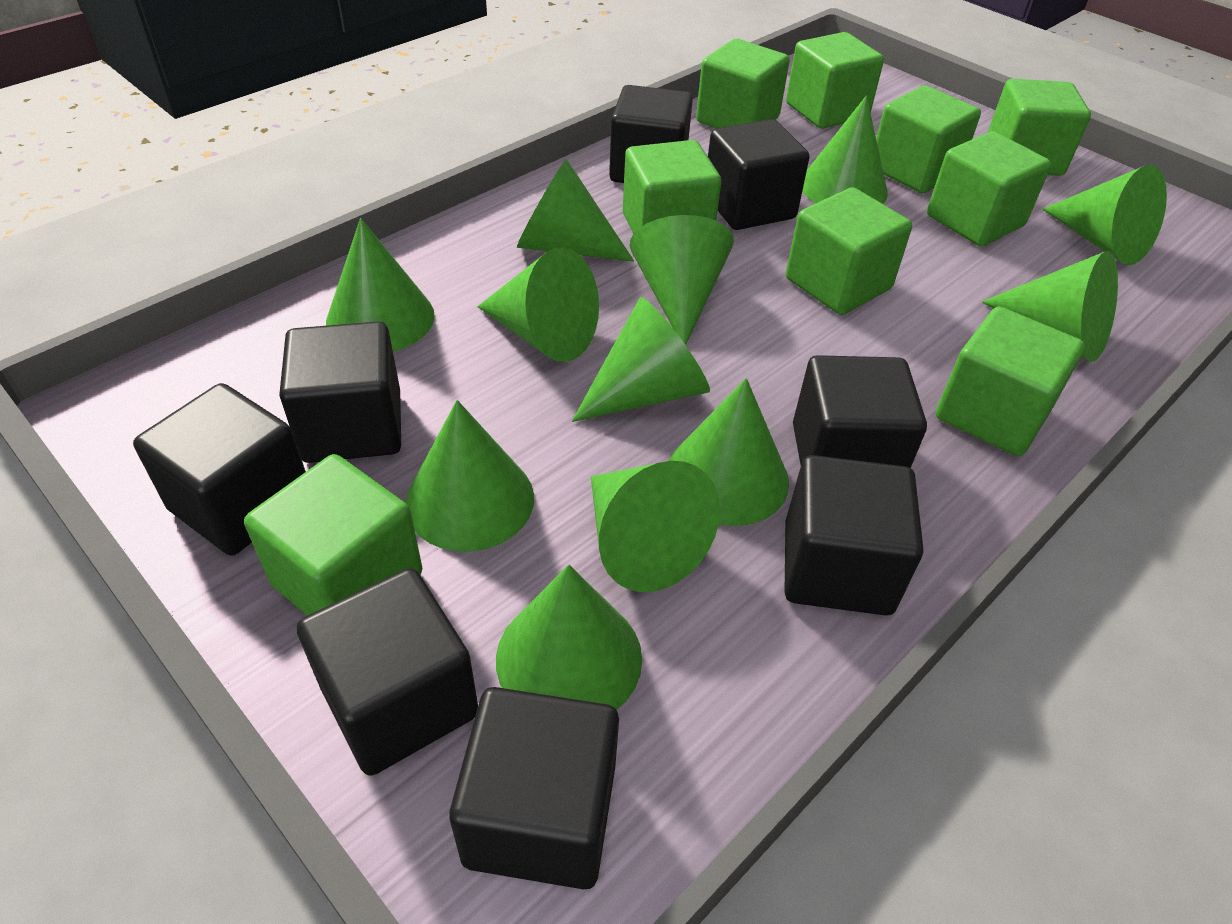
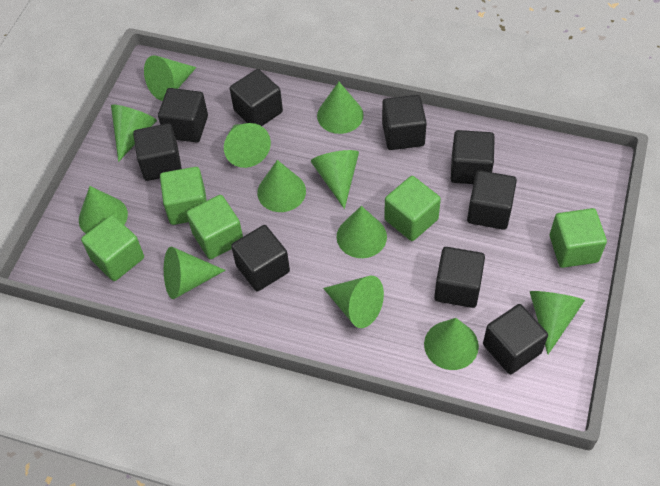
black cube: [133,383,306,556] [279,321,401,463] [297,568,478,776] [449,687,619,889] [609,85,693,183] [708,119,809,230] [784,455,923,616] [793,355,927,468] = 8 -> [133,123,182,181] [158,88,208,143] [230,69,283,126] [231,225,290,291] [382,95,427,150] [434,247,485,308] [451,130,495,184] [467,170,517,230] [483,304,548,374] = 9
green cube: [244,454,422,616] [623,140,721,234] [696,39,790,128] [786,32,884,129] [786,187,912,315] [876,85,981,193] [927,131,1051,247] [936,307,1085,456] [987,79,1091,176] = 9 -> [81,215,144,281] [160,167,207,225] [186,195,243,259] [384,176,441,241] [550,208,607,268] = 5

